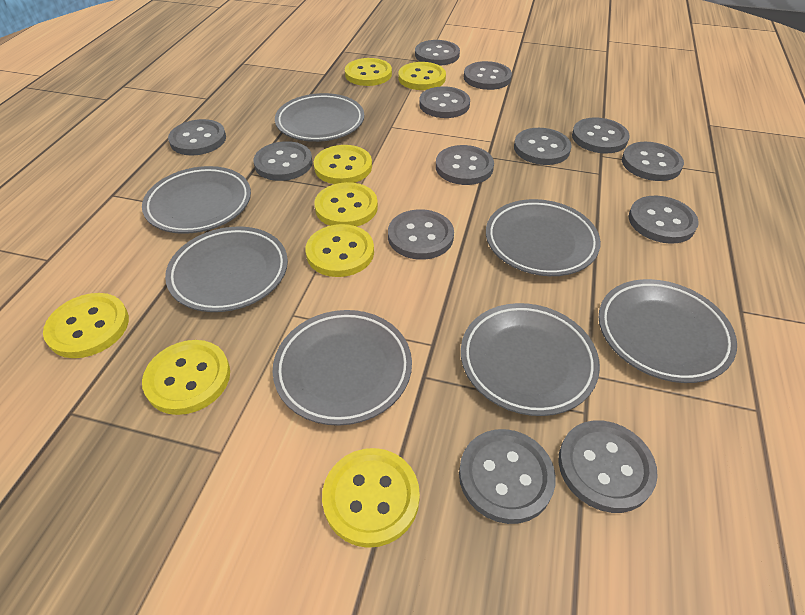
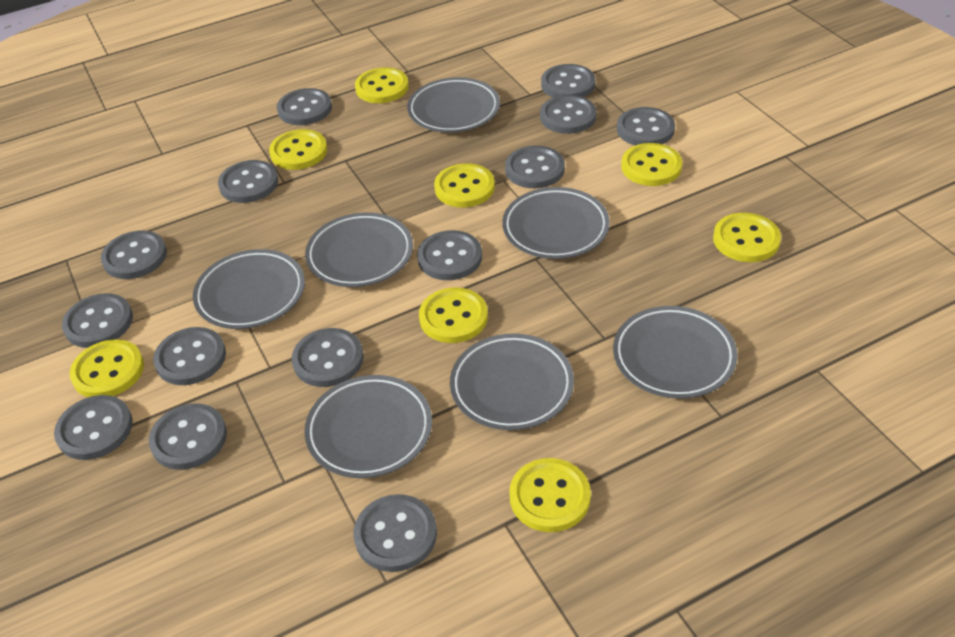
grey button: [168,119,226,156] [254,141,313,181] [388,209,454,260] [415,40,460,66] [419,86,470,118] [436,145,494,185] [459,429,556,524] [464,61,512,90] [514,128,572,165] [558,420,658,513] [572,117,630,154] [622,142,684,181] [628,196,699,244] = 13 -> [54,395,133,460] [62,293,133,348] [101,230,167,279] [149,403,227,470] [153,327,226,385] [218,160,278,203] [277,88,332,125] [292,328,364,387] [354,494,437,572] [417,230,482,280] [505,146,565,188] [540,95,597,134] [541,64,595,98] [617,107,675,146] = 14

